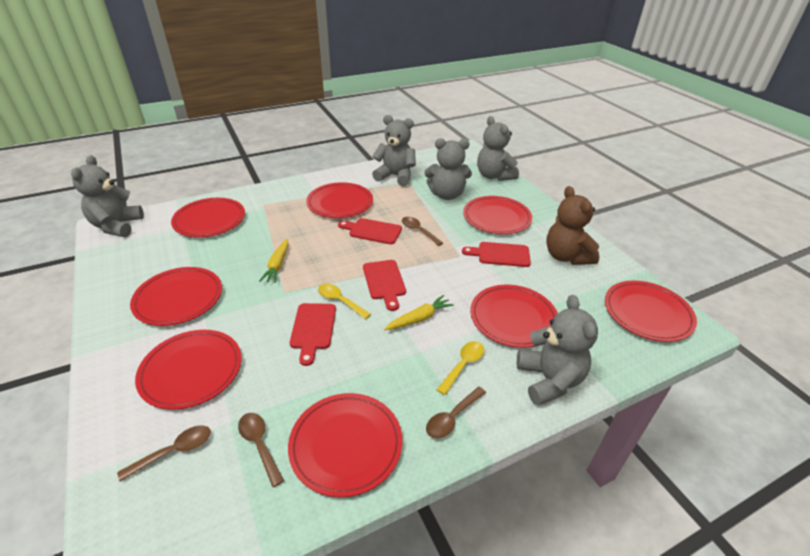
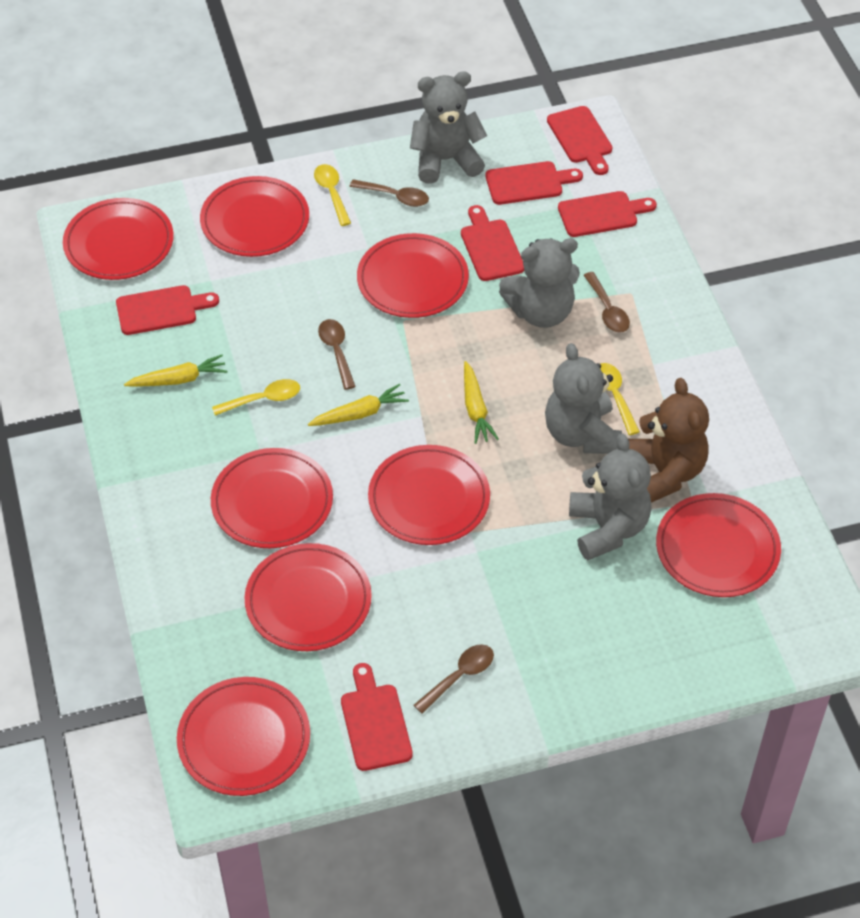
grey teddy bear: [71,155,144,237] [372,115,416,186] [425,138,472,200] [477,116,519,181] [517,295,598,406] = 5 -> [410,71,487,184] [499,238,580,328] [545,343,622,454] [569,433,651,560] = 4
red cutting board: [290,303,336,366] [338,218,402,244] [363,260,406,311] [462,242,531,267] = 4 -> [116,285,219,335] [341,663,413,771] [461,205,524,281] [485,161,583,205] [547,106,613,175] [558,191,657,237] = 6
yellow carrot: [259,239,289,283] [384,295,454,330] = 2 -> [124,355,227,387] [308,384,409,426] [464,361,499,444] = 3
yellow spoon: [318,284,371,319] [437,341,484,395] = 2 -> [212,379,300,416] [314,164,351,226] [600,363,640,435] = 3

